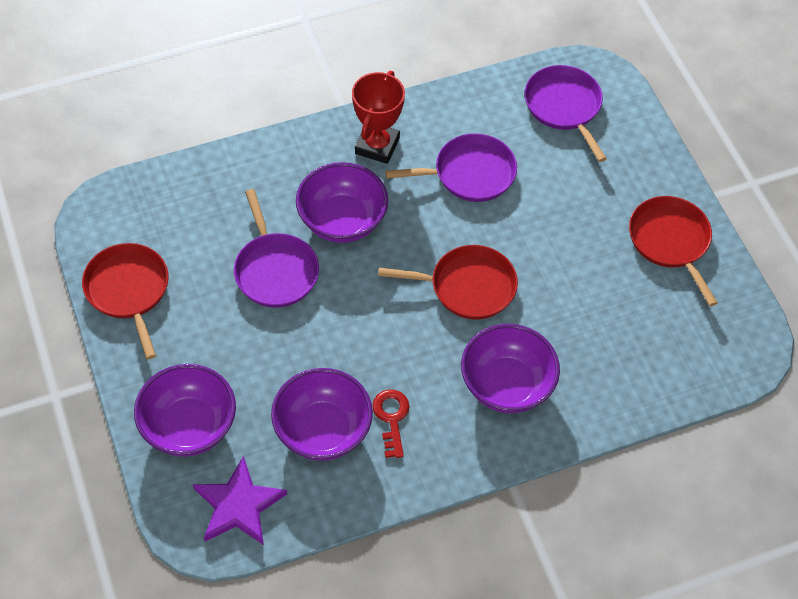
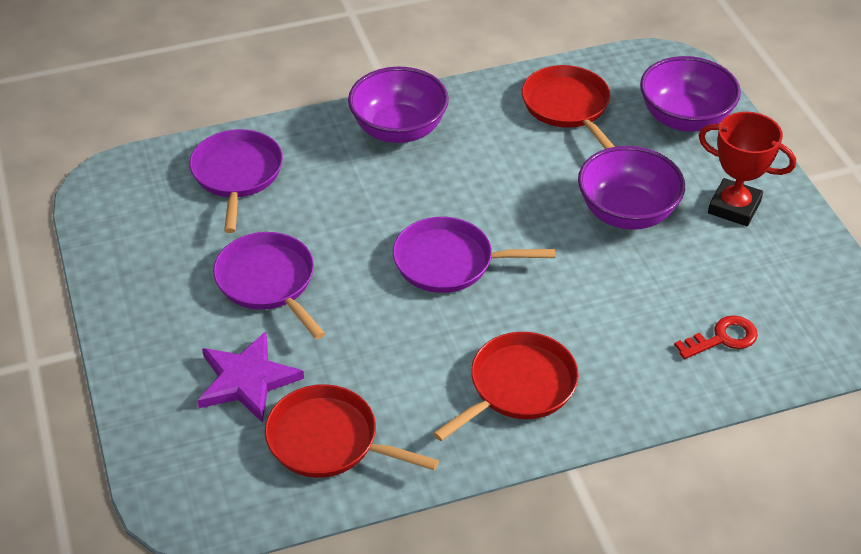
purple bowl: [134,364,236,457] [271,368,373,461] [296,162,388,243] [461,324,560,413] = 4 -> [348,67,449,143] [578,146,685,230] [640,56,741,132] = 3

